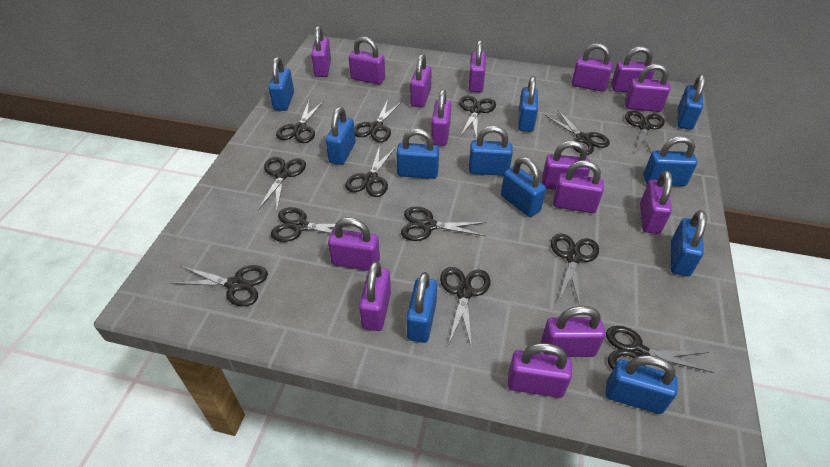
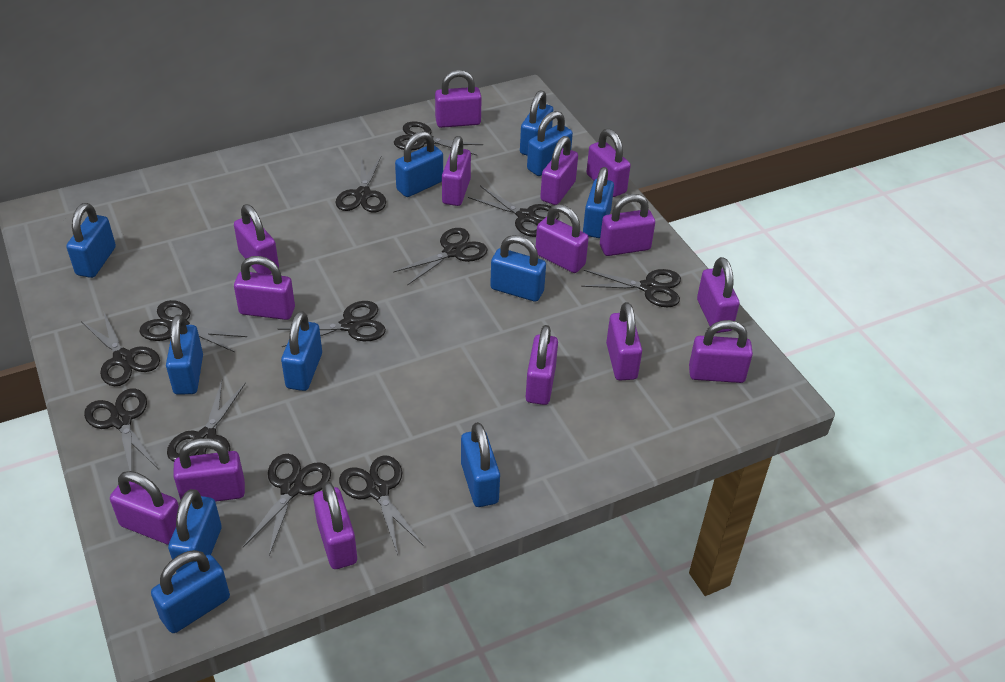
black scissors: [171,265,268,307] [258,157,306,210] [271,207,351,242] [276,101,324,143] [345,145,396,197] [354,99,402,142] [401,206,487,241] [440,267,490,349] [459,96,496,140] [545,109,610,155] [551,233,599,306] [606,326,715,373] [625,110,665,153] = 13 -> [81,311,160,386] [84,388,158,471] [139,300,247,352] [167,381,246,462] [243,454,331,555] [278,301,386,347] [335,156,386,213] [339,456,424,555] [393,228,488,285] [394,122,483,155] [468,186,559,237] [581,269,681,307] = 12

